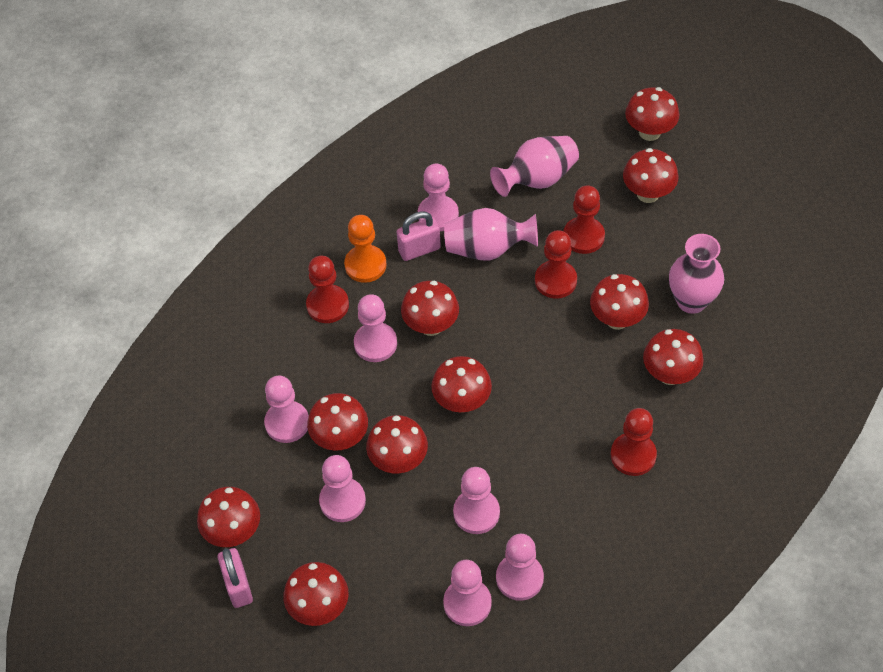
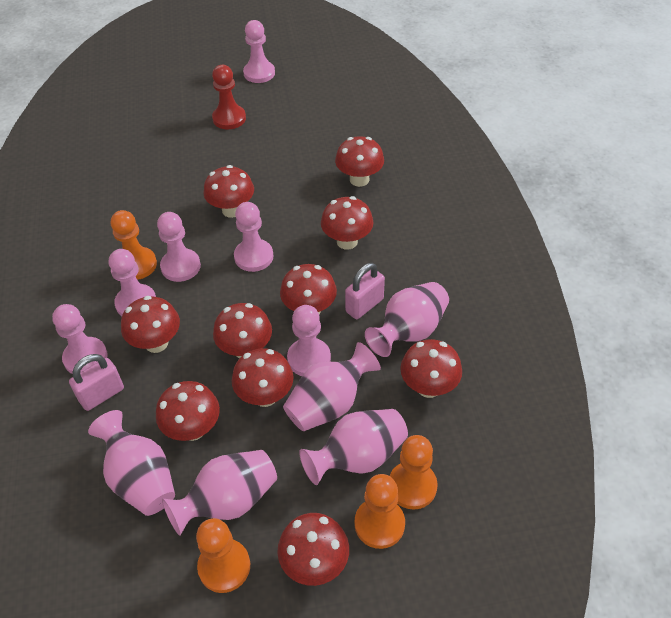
orange pawn: [344,215,387,283] = 1 -> [111,210,157,280] [196,518,250,593] [354,474,405,549] [390,435,438,510] = 4
pink pawn: [264,376,309,443] [319,455,366,522] [354,294,397,362] [418,164,459,231] [443,560,492,626] [453,467,500,534] [496,534,544,601] = 7 -> [52,304,108,374] [109,249,156,316] [157,212,201,282] [234,202,273,272] [243,20,275,83] [287,305,331,376] = 6
pink vase: [444,208,538,261] [490,136,579,197] [669,234,724,314] = 3 -> [88,410,175,516] [162,450,277,536] [283,342,381,431] [299,409,408,485] [365,282,449,357] = 5
red pawn: [306,256,349,323] [535,230,577,299] [564,185,605,254] [611,408,657,476] = 4 -> [212,65,246,129] = 1

